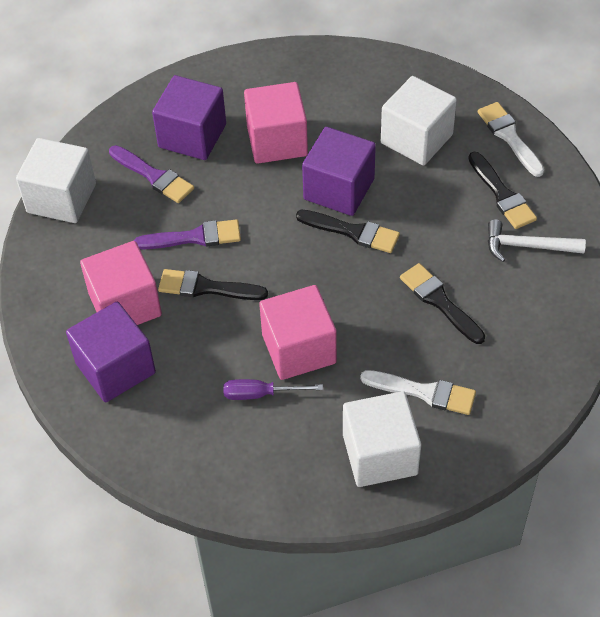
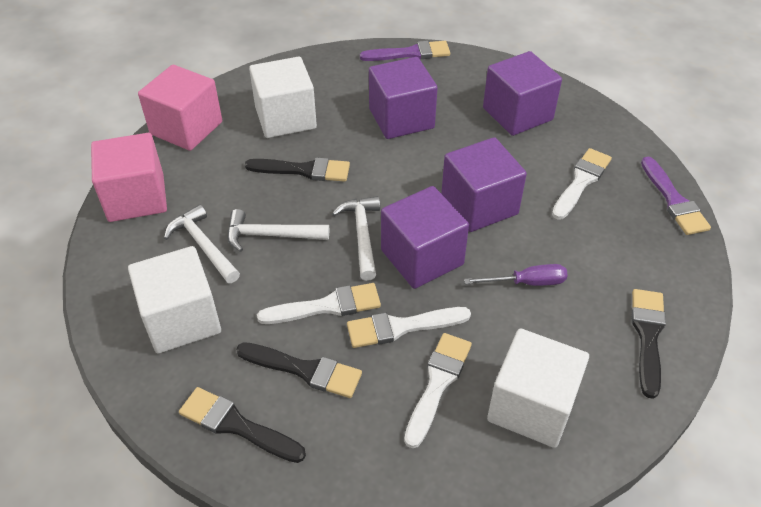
pink cube: [80,241,162,325] [244,82,308,164] [259,285,337,380] = 3 -> [91,133,167,222] [138,65,222,151] = 2
purple cube: [66,302,156,402] [152,75,226,160] [302,127,376,216] = 3 -> [369,57,438,139] [381,186,469,289] [441,137,527,232] [483,51,562,136] = 4
white brush: [360,370,476,415] [478,102,544,177] = 2 -> [257,283,381,324] [347,307,471,348] [404,333,472,448] [552,148,612,220] = 4
white hammer: [488,219,586,262] = 1 -> [164,204,240,283] [227,209,329,252] [332,196,380,281] = 3

